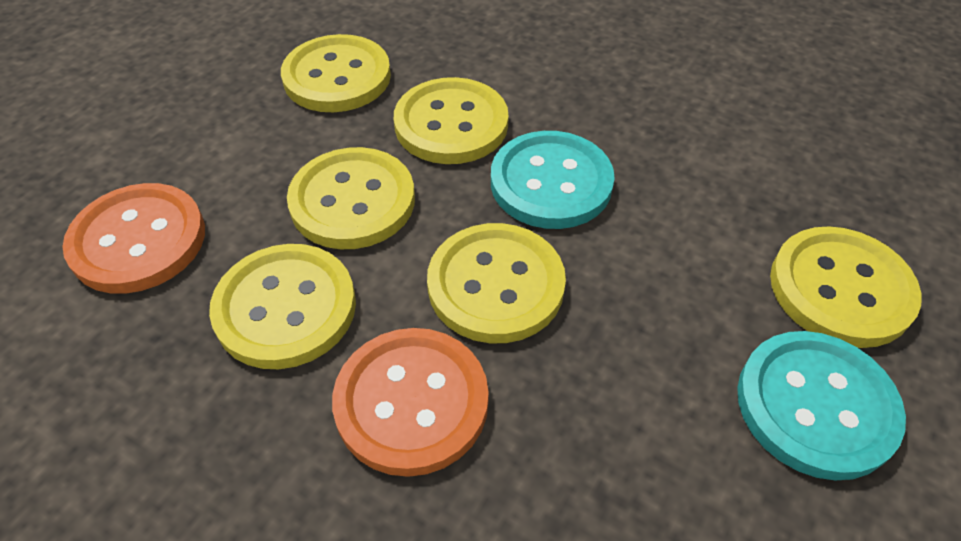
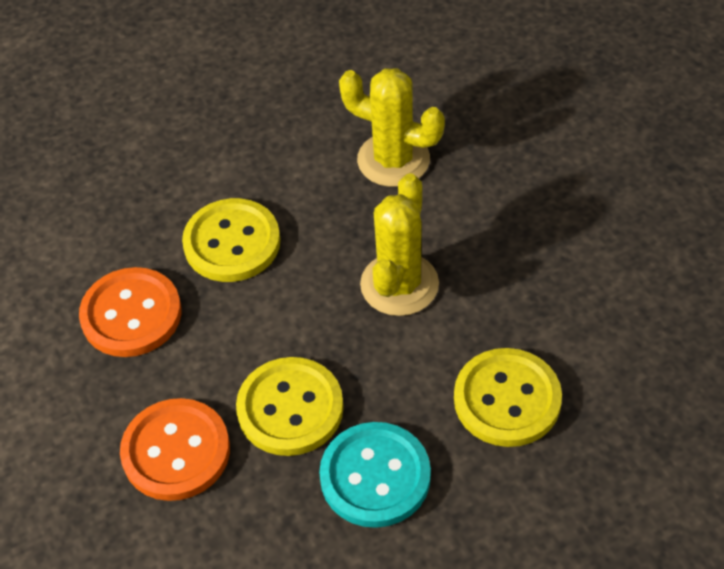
turquoise button: [491,131,615,229] [737,331,906,481] = 2 -> [319,422,431,528] = 1
yellow button: [209,244,356,369] [281,34,391,112] [287,147,415,249] [394,77,509,164] [427,223,566,343] [770,226,922,348] = 6 -> [182,198,280,282] [236,357,344,456] [454,348,562,447] = 3
yellow cactus: none = 0 -> [339,68,445,187] [360,173,439,316] = 2

